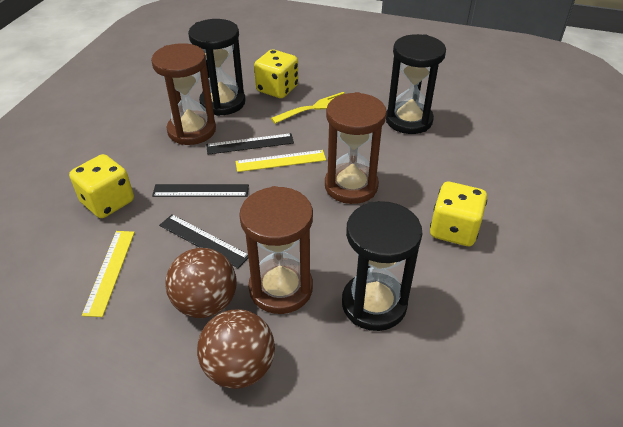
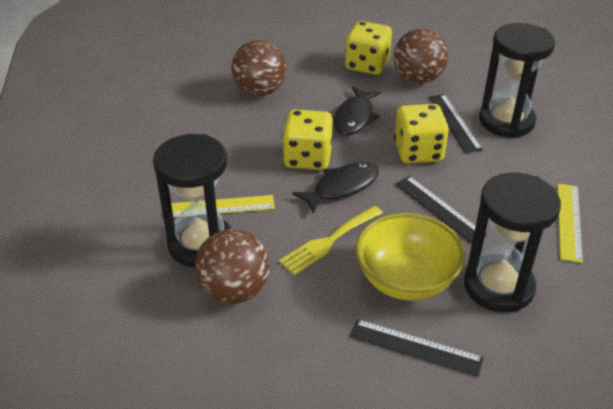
black fish: none = 0 -> [292,162,379,213] [334,86,381,135] = 2
brown ball: [165,248,237,318] [197,309,275,389] = 2 -> [195,229,270,304] [231,40,287,96] [394,29,448,84] = 3
brown hourglass: [151,43,216,145] [239,186,313,314] [325,92,387,204] = 3 -> none = 0
yellow bowl: none = 0 -> [355,213,465,301] = 1

